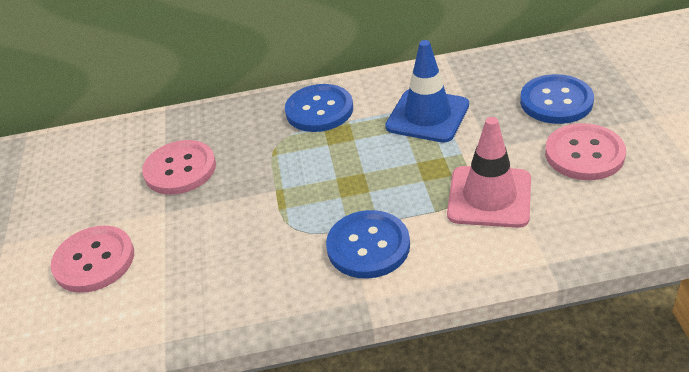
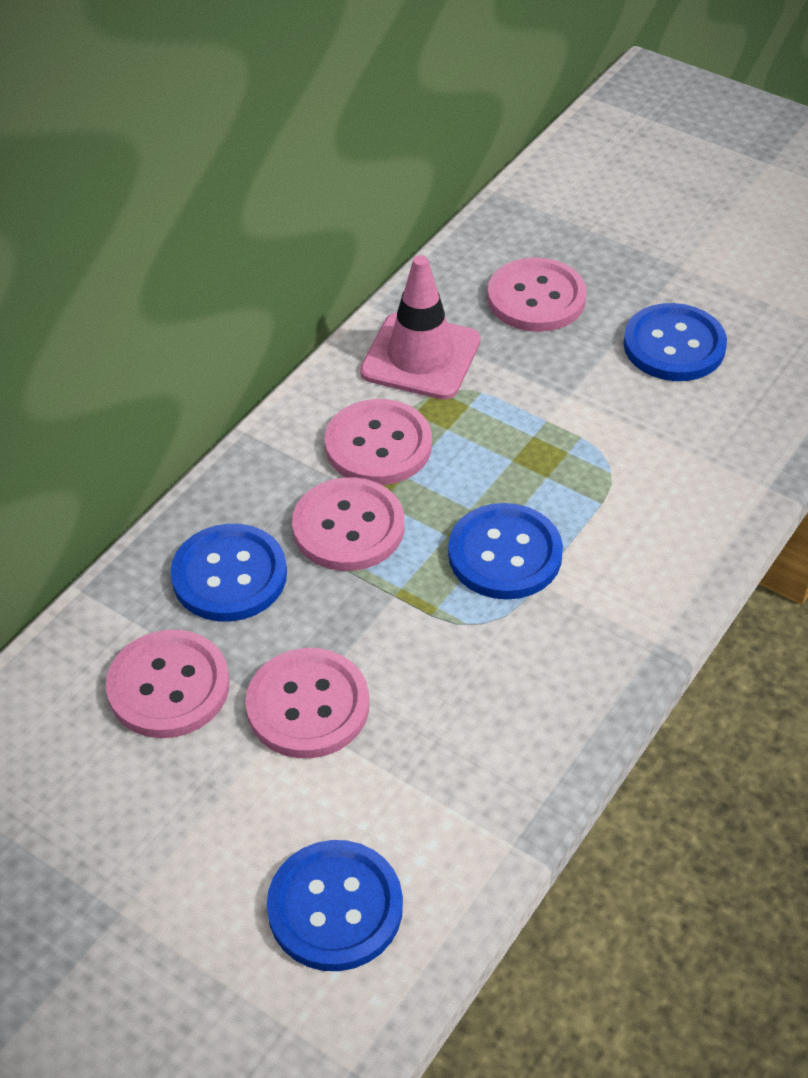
blue button: [285,84,353,132] [326,210,410,279] [520,74,594,124] = 3 -> [171,524,287,622] [267,840,403,971] [448,503,563,600] [623,303,727,381] = 4
blue traffic cone: [385,40,469,143] = 1 -> none = 0
pink button: [50,226,134,293] [142,140,216,195] [545,123,626,180] = 3 -> [106,630,229,738] [246,648,369,758] [292,477,404,571] [325,399,432,485] [487,257,587,332] = 5

